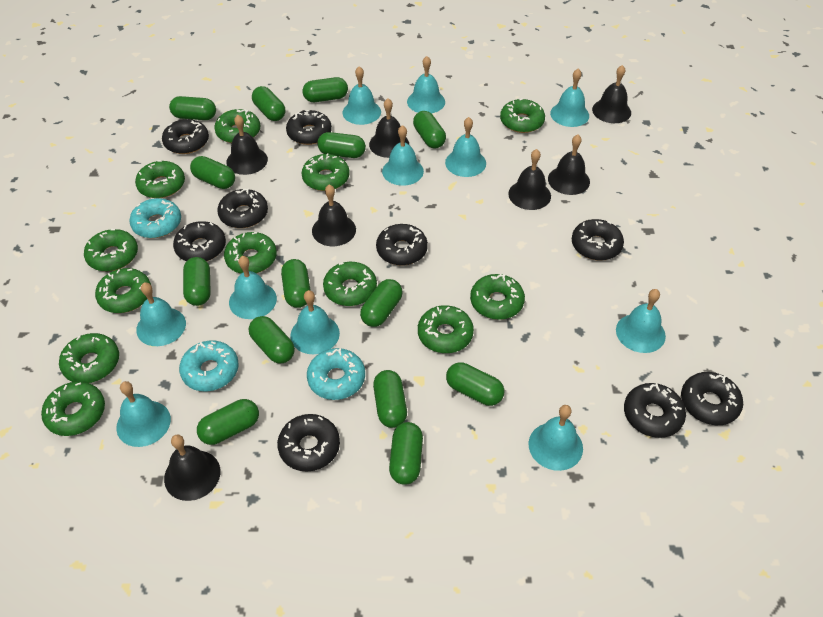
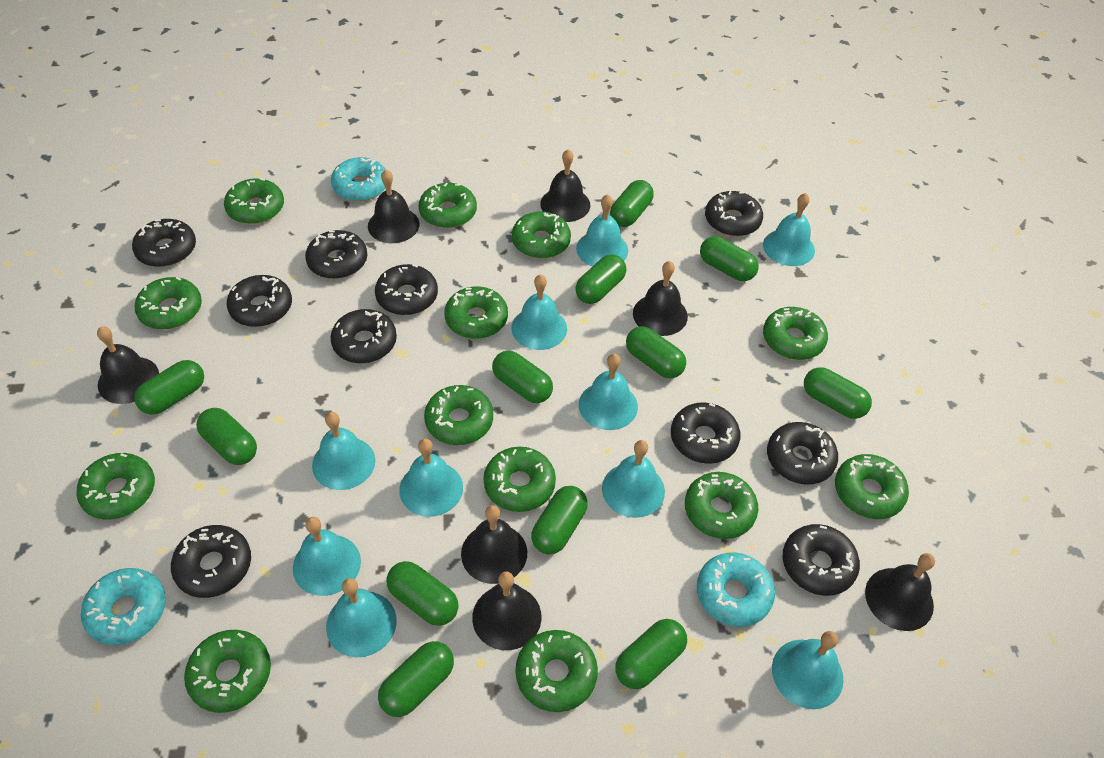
black donut: [162,119,209,154] [173,221,226,261] [217,188,268,228] [277,414,340,472] [286,110,332,145] [376,224,428,266] [572,219,624,261] [624,383,686,438] [681,372,743,425] = 9 -> [132,219,196,267] [171,525,251,598] [227,275,292,327] [305,230,367,279] [331,309,397,363] [375,264,438,315] [671,402,740,464] [705,191,763,236] [767,422,838,484] [783,524,860,596] = 10
green capsule: [169,96,216,120] [183,257,211,306] [190,156,235,189] [197,399,259,445] [249,316,295,364] [252,86,285,121] [281,259,311,308] [303,77,348,102] [317,132,366,158] [360,279,402,327] [373,370,407,428] [389,422,423,485] [413,111,446,149] [446,362,504,406] = 14 -> [134,360,204,415] [196,408,257,465] [378,641,454,717] [387,561,458,626] [492,351,553,403] [531,486,588,555] [575,254,626,304] [610,180,654,227] [615,619,687,689] [626,326,686,378] [700,236,759,281] [804,367,872,419] = 12
green donut: [41,381,105,436] [59,333,119,383] [84,229,138,271] [95,268,151,313] [135,160,185,198] [214,109,260,143] [224,232,277,273] [302,153,350,191] [323,262,377,306] [418,305,474,353] [470,274,525,320] [500,98,545,133] = 12 -> [76,453,155,520] [134,277,202,330] [184,630,271,713] [224,178,284,224] [419,182,477,228] [424,385,493,445] [444,286,508,339] [483,447,556,512] [512,211,571,259] [515,630,598,712] [685,472,758,539] [763,307,828,360] [835,454,909,519] = 13
turquoise bell: [116,381,171,447] [136,282,186,346] [229,256,277,319] [290,290,340,354] [343,66,381,125] [382,125,424,186] [407,56,445,114] [445,117,486,177] [528,405,583,471] [550,69,589,127] [616,289,666,353] = 11 -> [293,517,361,596] [312,412,375,490] [326,578,397,658] [399,439,463,517] [511,274,567,350] [576,194,628,266] [579,354,638,430] [602,440,665,518] [763,193,815,266] [772,631,844,709] = 10

